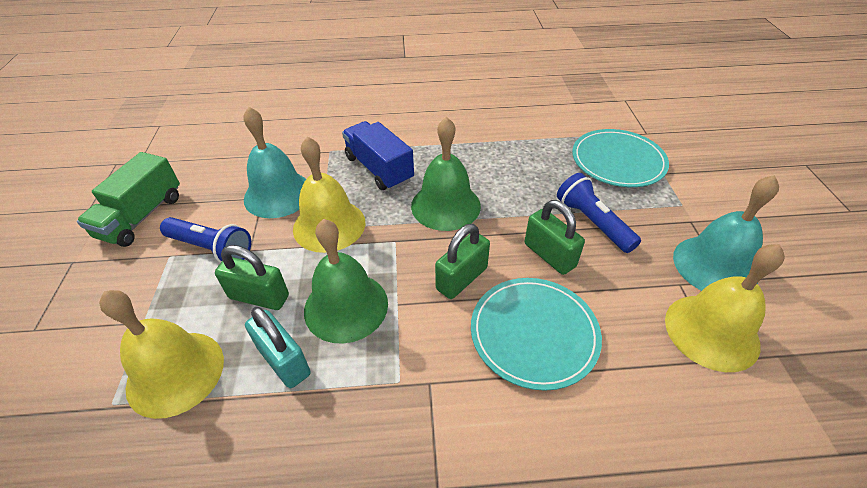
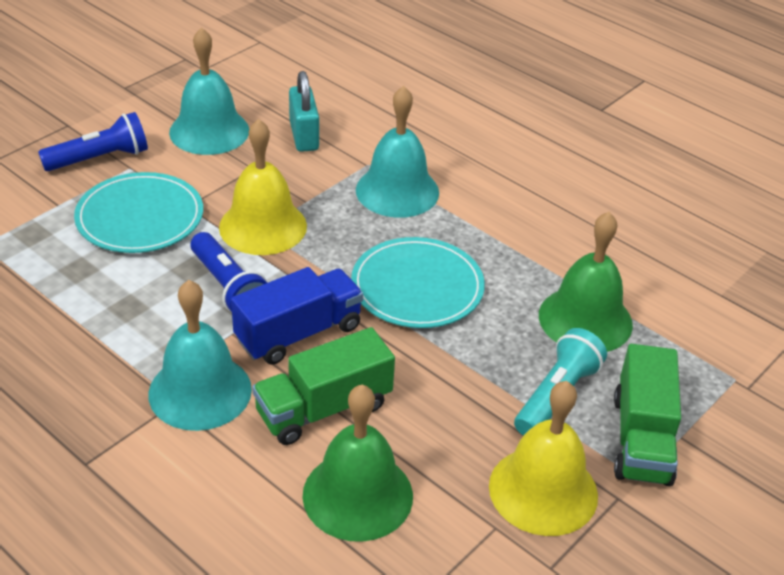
green padlock: [215,245,289,310] [435,224,490,299] [525,200,585,275] = 3 -> none = 0
green truck: [77,152,180,247] = 1 -> [252,327,395,445] [614,344,681,486] = 2
turquoise bell: [243,107,306,218] [673,175,779,291] = 2 -> [148,280,252,431] [169,27,249,155] [356,86,439,218] = 3
turquoise flashlight: none = 0 -> [514,328,607,436] = 1
yellow bell: [99,290,224,419] [293,137,365,253] [665,244,785,372] = 3 -> [219,119,307,255] [489,381,598,536] = 2

